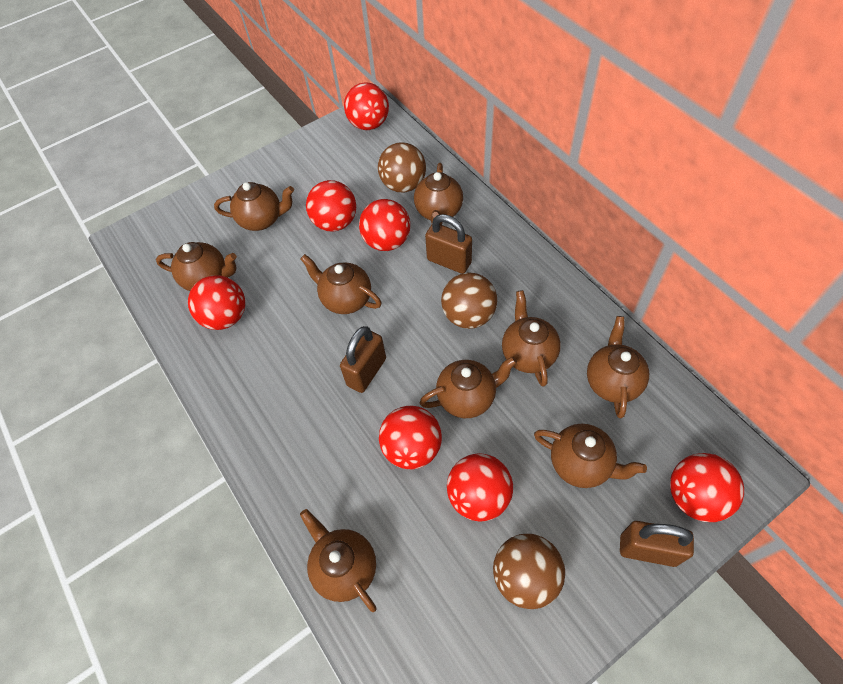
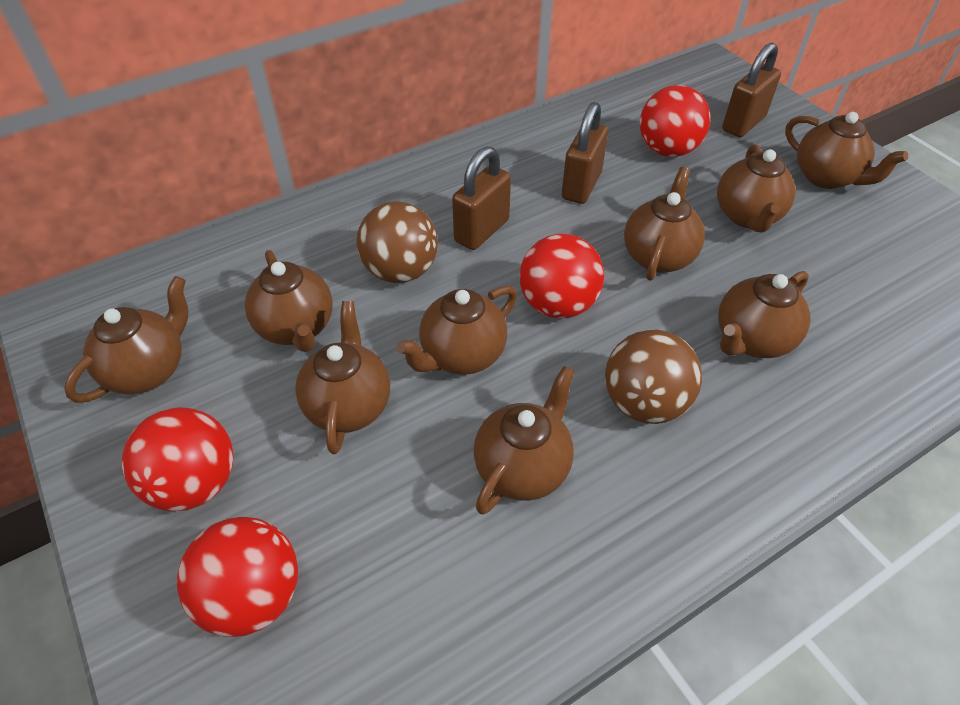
brown ball: [378,142,426,193] [441,272,497,329] [493,534,565,609] = 3 -> [357,201,438,283] [605,330,702,424] = 2
red ball: [188,275,245,330] [306,180,356,232] [344,82,389,130] [359,199,410,251] [379,406,442,469] [447,453,513,522] [670,453,744,522] = 7 -> [122,407,233,511] [177,517,298,637] [520,234,604,318] [640,85,710,157] = 4

